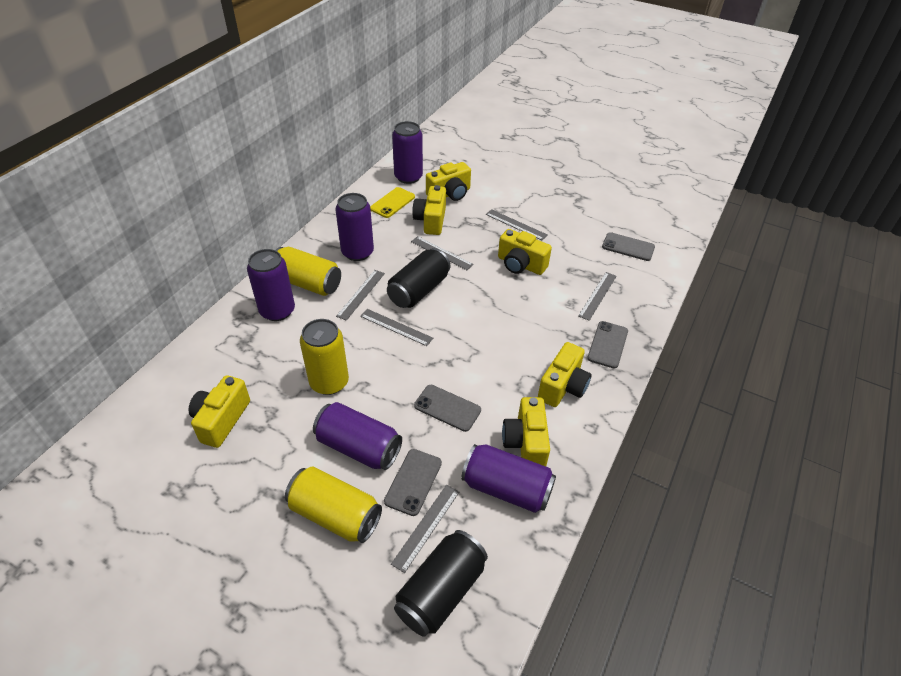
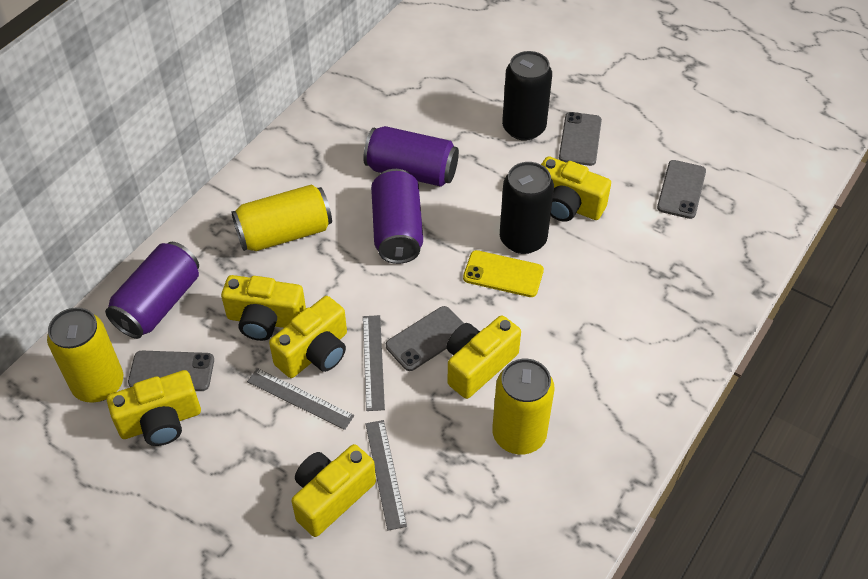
grey ruler: [336,270,385,321] [360,309,433,346] [391,485,459,573] [411,236,474,270] [486,209,548,240] [578,272,617,321] = 6 -> [247,368,354,430] [363,315,385,411] [366,420,407,531] = 3
purple can: [247,249,295,321] [313,402,402,470] [336,193,374,261] [392,121,423,184] [461,444,556,513] = 5 -> [105,242,199,339] [363,126,459,187] [371,169,423,264] = 3

